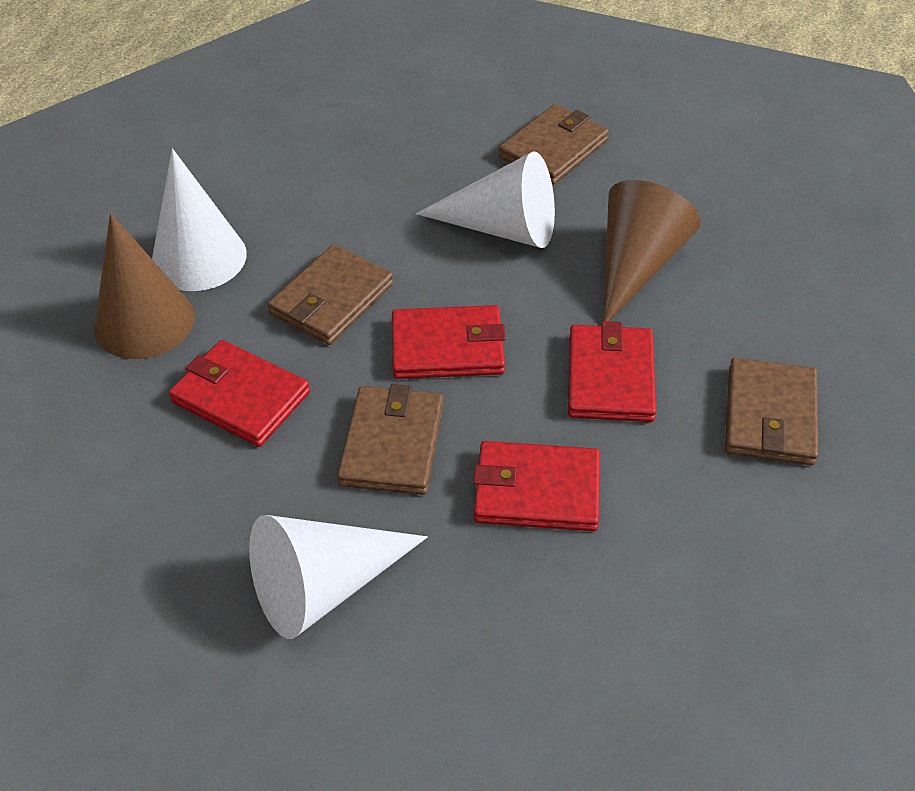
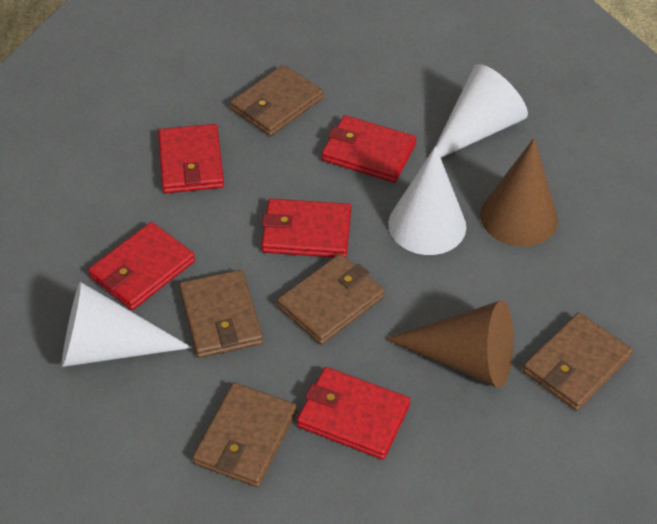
brown wallet: [268,244,394,345] [337,384,443,495] [499,104,609,185] [725,358,818,466] = 4 -> [179,270,263,358] [193,383,297,487] [230,65,323,136] [277,254,385,345] [523,313,633,411] = 5
red wallet: [169,340,310,447] [392,305,506,379] [473,441,600,531] [568,321,656,422] = 4 -> [88,222,195,310] [158,124,224,193] [261,199,351,258] [297,367,410,459] [322,115,416,183] = 5

